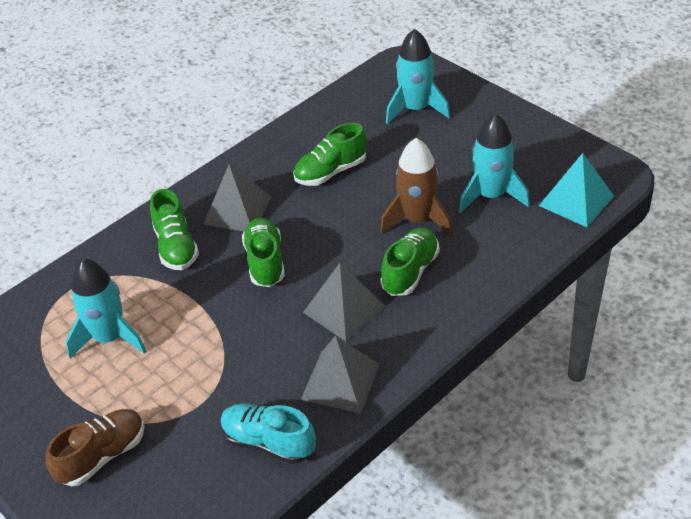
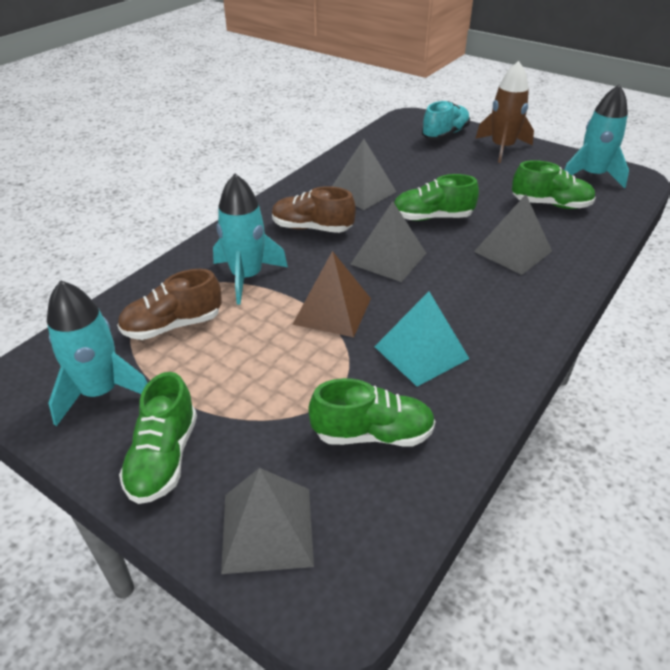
brown pyramid: none = 0 -> [292,251,371,337] = 1
brown shoe: [46,409,145,486] = 1 -> [117,269,222,340] [272,186,356,233] = 2
grey pyramid: [203,164,272,232] [301,335,380,414] [303,263,386,341] = 3 -> [221,468,314,574] [332,139,396,210] [350,201,426,282] [474,194,552,275] = 4

